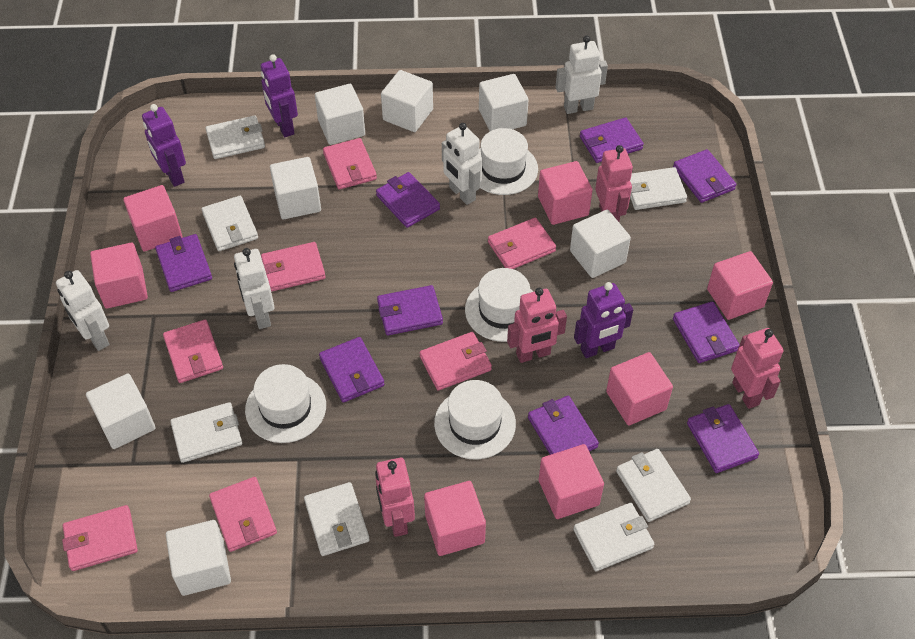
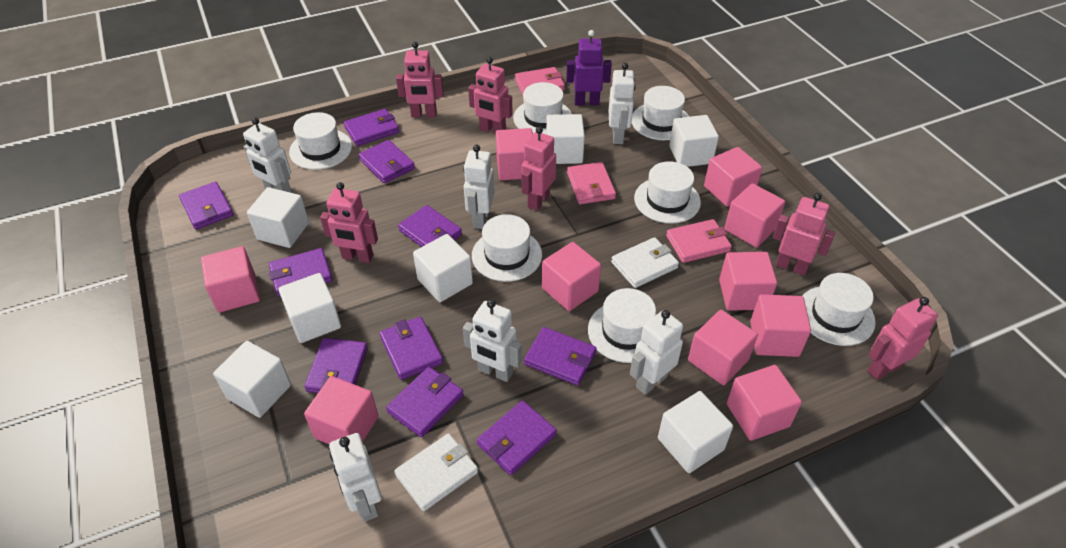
pink cube: [90,243,148,309] [123,185,183,252] [424,481,486,556] [538,161,593,225] [539,444,604,519] [606,352,673,425] [707,251,773,320] = 7 -> [201,246,260,313] [304,376,379,444] [496,128,533,180] [542,242,601,311] [688,310,758,385] [704,147,762,207] [719,252,777,311] [724,183,785,248] [727,365,802,441] [750,294,811,357] = 10
pink robot: [375,458,415,537] [507,288,567,363] [595,145,633,222] [731,328,783,409] = 4 -> [320,182,378,263] [396,42,444,118] [468,57,513,134] [522,126,556,211] [773,193,835,276] [868,297,938,380] = 6
pink wallet: [62,505,138,571] [163,320,223,383] [209,477,277,552] [261,242,326,291] [323,138,377,189] [420,332,492,391] [488,218,556,269] = 7 -> [515,67,565,95] [567,162,616,204] [666,219,732,263] = 3
purple robot: [142,104,186,187] [261,54,298,137] [574,282,633,358] = 3 -> [566,30,612,105] = 1
purple wallet: [155,234,212,292] [319,337,385,403] [376,172,440,228] [377,285,443,335] [528,396,599,455] [580,117,644,163] [673,149,736,203] [673,301,740,363] [687,404,759,473] = 9 -> [179,182,233,230] [269,248,332,297] [304,338,368,393] [344,109,399,146] [359,140,415,184] [380,317,443,380] [386,367,464,437] [398,205,462,247] [477,401,557,475] [524,327,597,386] = 10
white hat: [245,364,326,443] [434,380,516,459] [465,268,533,342] [479,128,538,195] = 4 -> [289,112,352,170] [472,214,542,282] [513,82,572,134] [588,288,656,363] [632,86,689,140] [634,161,701,224] [802,273,876,346] = 7
white robot: [56,270,109,351] [234,248,274,329] [442,123,482,205] [556,35,608,114] = 4 -> [243,117,292,193] [329,433,382,521] [463,145,495,229] [463,299,522,382] [609,63,635,144] [630,310,683,395] = 6
white wallet: [170,402,242,463] [202,196,258,251] [206,115,265,159] [304,482,370,556] [573,503,654,571] [616,449,691,522] [630,167,687,210] = 7 -> [394,433,478,511] [611,237,679,288] = 2

